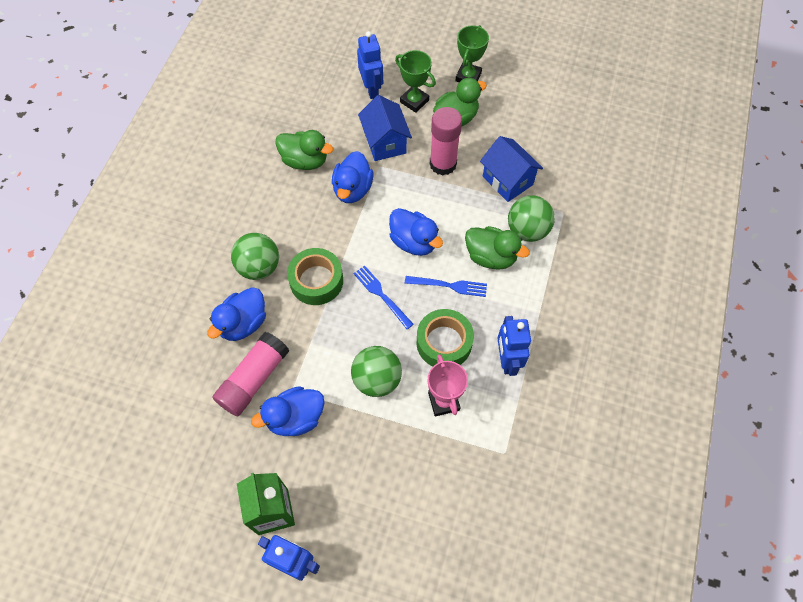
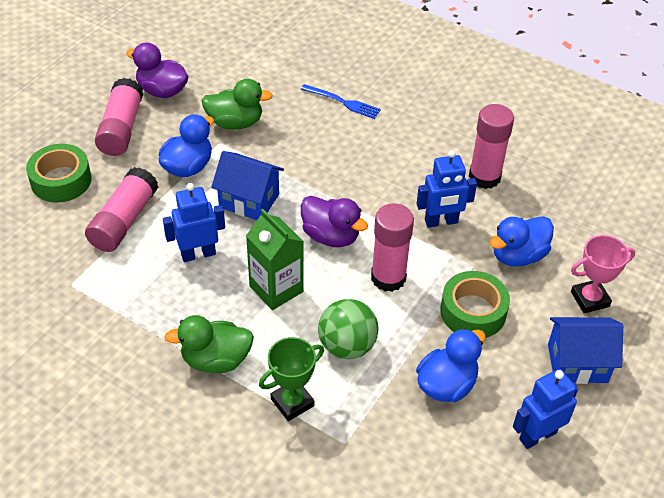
blue duck: [207,287,266,341] [251,386,324,436] [332,151,374,203] [389,208,443,256] = 4 -> [158,114,214,177] [416,328,486,402] [490,216,554,267] = 3
blue fork: [353,266,414,329] [405,276,487,297] = 2 -> [301,84,381,119] = 1
green ball: [231,233,279,280] [351,346,402,397] [508,195,555,242] = 3 -> [318,299,378,359] = 1
green duck: [275,130,333,170] [433,78,487,126] [465,226,530,270] = 3 -> [165,315,254,373] [202,79,273,129] = 2
green trophy: [395,50,436,113] [455,25,489,82] = 2 -> [259,337,324,421] = 1
pink glue stick: [213,332,289,416] [430,107,462,175] = 2 -> [85,167,158,252] [95,78,143,156] [371,203,414,292] [469,104,514,189] = 4
purple duck: none = 0 -> [126,42,189,98] [301,196,368,247] = 2

